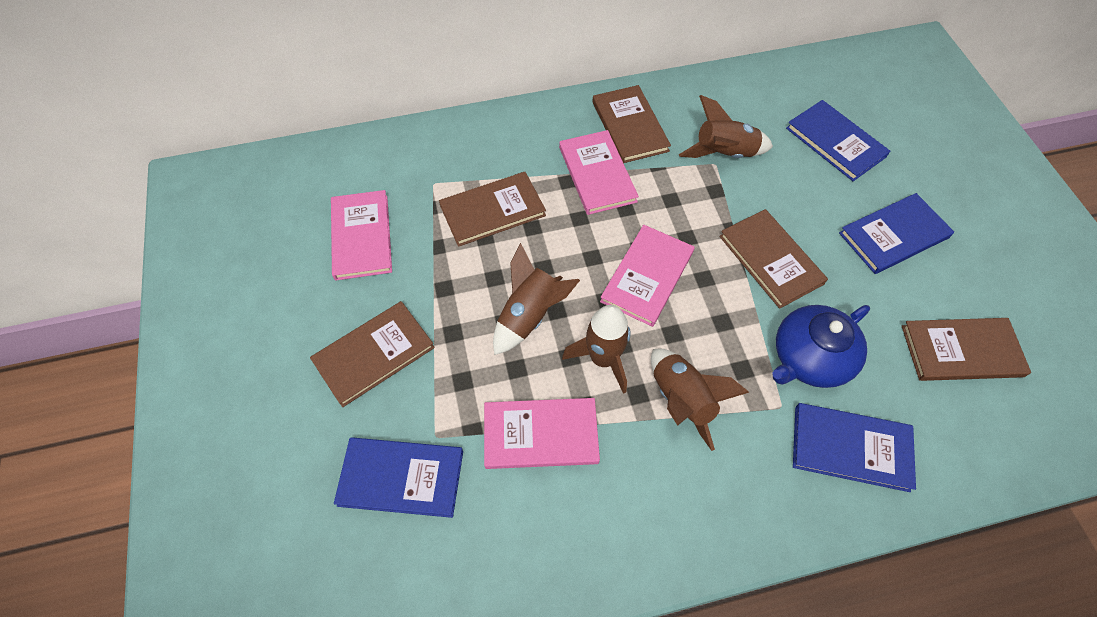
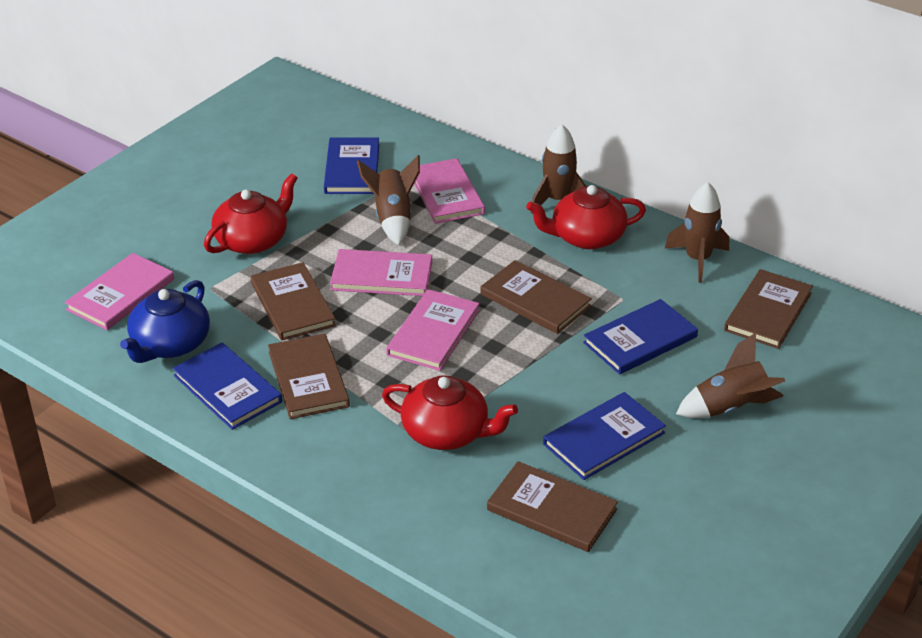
red teapot: none = 0 -> [204,173,298,254] [382,375,518,450] [526,185,646,249] = 3

